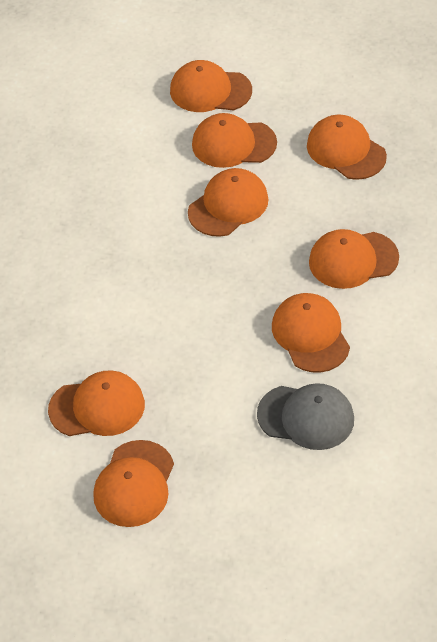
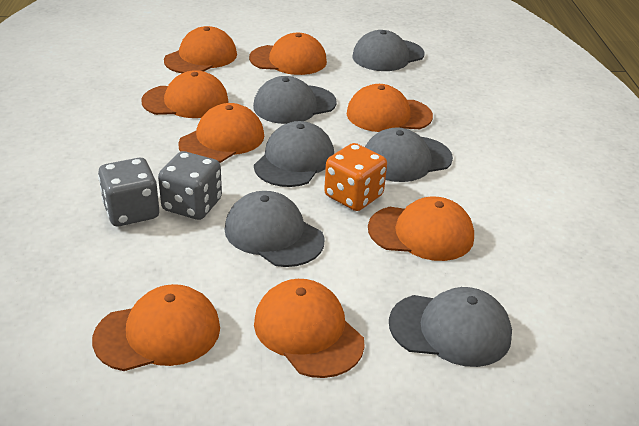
grey cap: [257,383,354,450] = 1 -> [225,191,325,267] [253,76,337,124] [254,121,334,187] [352,30,424,71] [365,127,453,182] [389,287,512,367] = 6
grey dice: none = 0 -> [98,158,159,226] [158,151,222,220] = 2
orange dice: none = 0 -> [324,143,387,211] = 1

